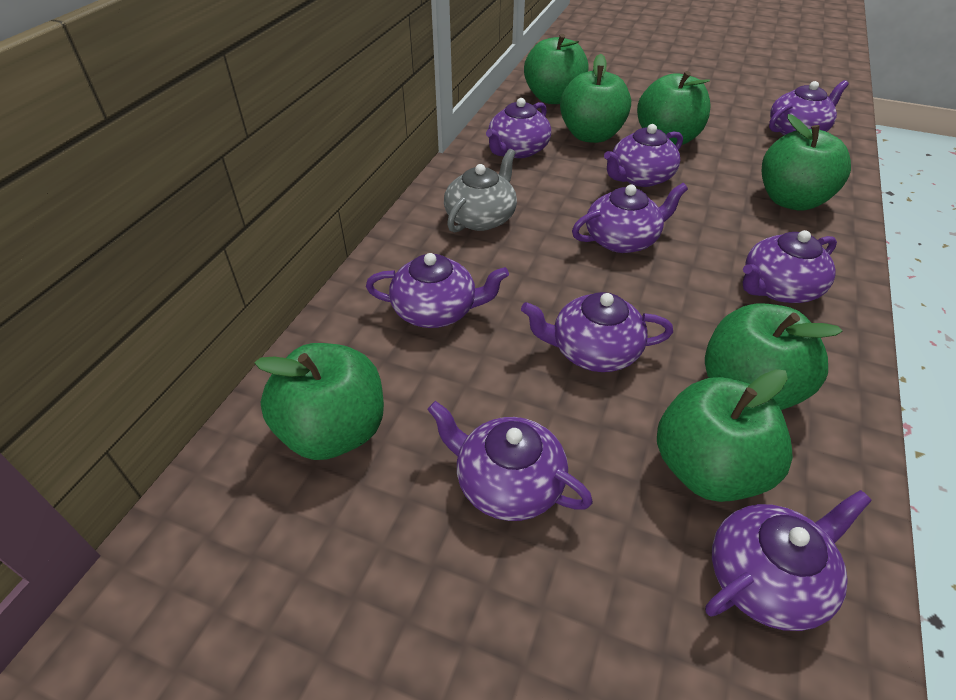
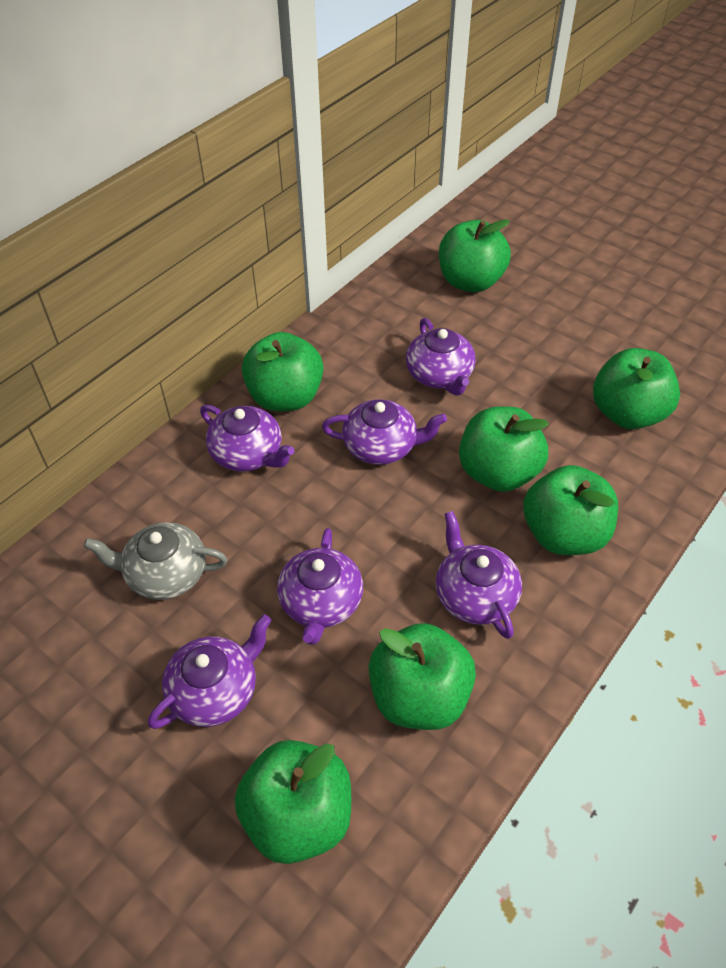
purple teapot: [366,253,509,328] [427,401,593,521] [486,98,551,158] [521,292,673,372] [572,183,688,253] [604,124,683,187] [705,490,872,631] [743,230,837,303] [769,80,849,135] = 9 -> [148,614,272,729] [200,405,295,472] [277,528,363,645] [322,399,447,465] [406,318,476,396] [436,511,522,639] = 6

